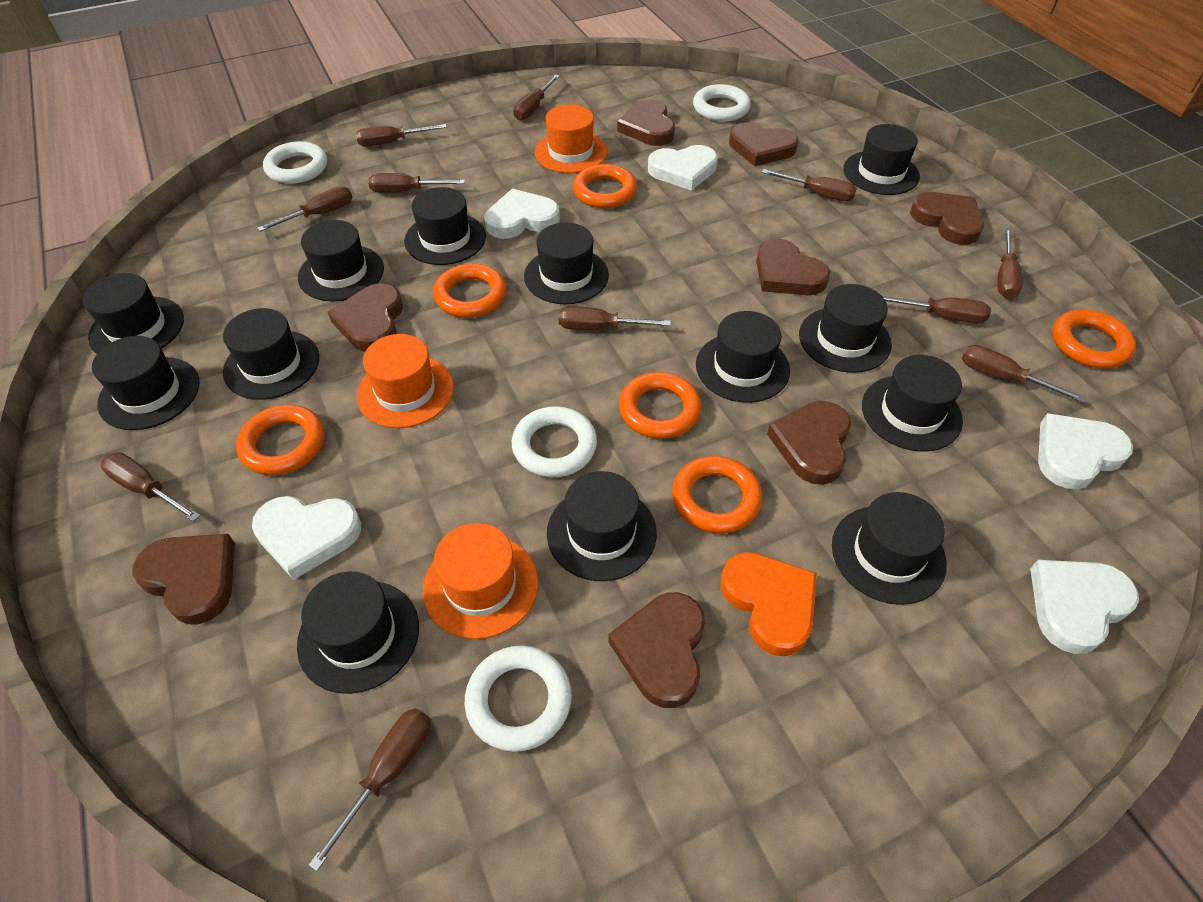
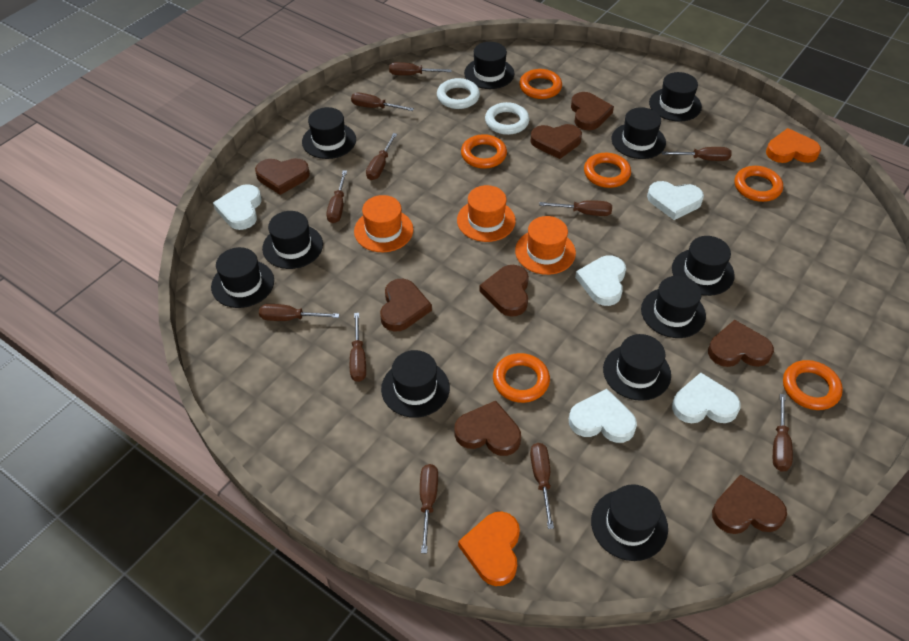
black hat: [83,273,184,354] [92,336,199,430] [223,308,319,400] [297,572,419,694] [298,220,384,302] [404,187,486,265] [524,223,609,304] [547,471,657,581] [696,311,790,403] [799,284,892,373] [832,492,947,605] [844,124,920,195] [862,355,963,451] = 13 -> [211,247,274,308] [262,211,323,269] [302,107,356,159] [381,350,450,418] [464,42,514,89] [591,484,668,561] [603,334,671,401] [612,107,666,159] [641,276,706,338] [649,72,702,122] [672,236,735,296] = 11
orange heart: [720,552,817,656] = 1 -> [458,511,520,586] [766,128,821,163] = 2
white ring: [263,141,327,184] [465,646,572,752] [512,406,597,477] [693,84,751,122] = 4 -> [437,78,480,109] [485,102,529,135] = 2

